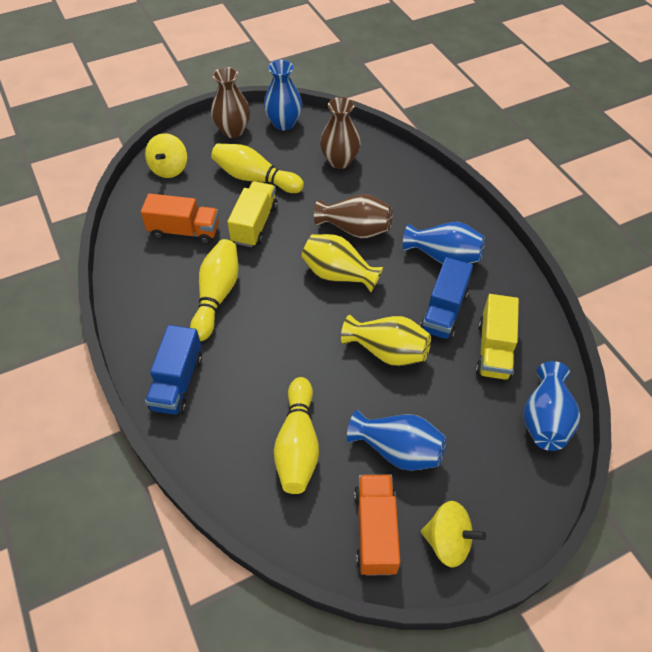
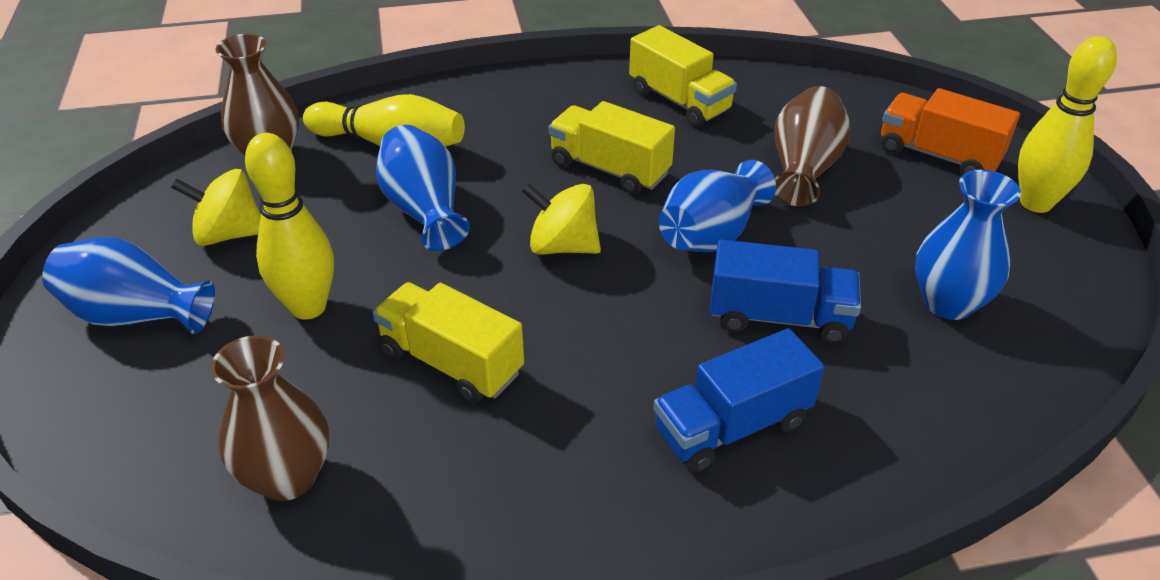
orange truck: [141,193,219,245] [354,474,400,575] = 2 -> [881,88,1020,175] = 1
yellow truck: [227,181,278,247] [476,294,519,380] = 2 -> [373,282,524,403] [549,101,675,195] [629,25,737,127] = 3
yellow vase: [301,234,383,293] [341,315,431,366] = 2 -> none = 0

